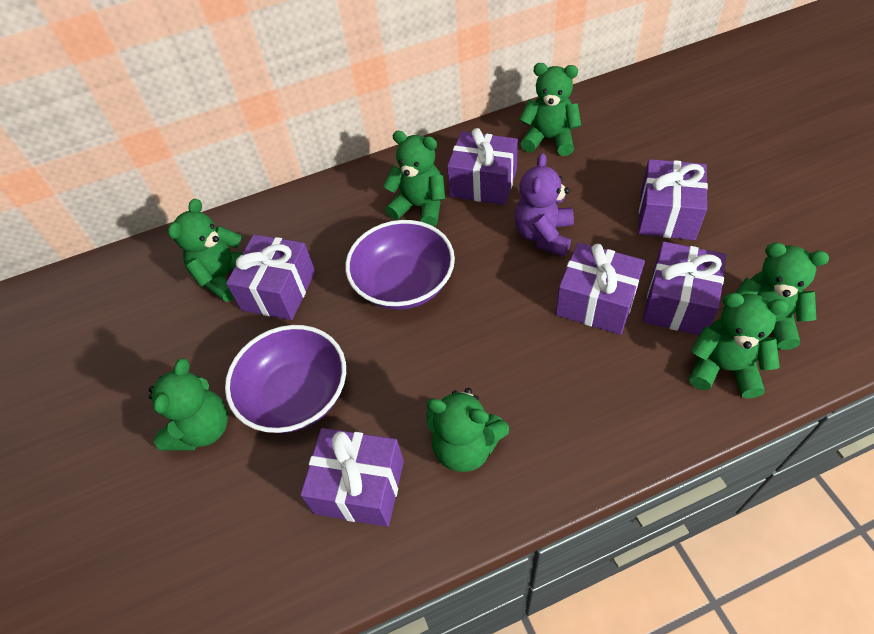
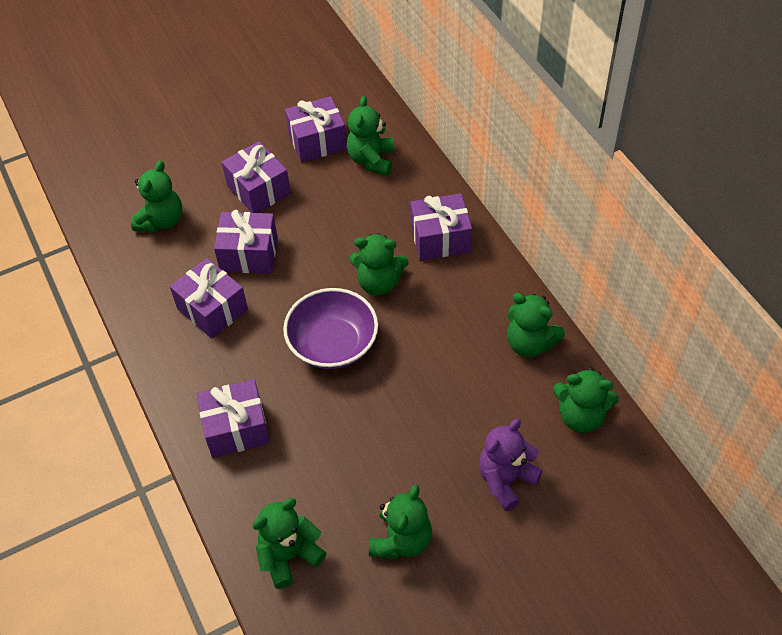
purple bowl: [225,325,346,433] [345,220,455,310] = 2 -> [283,288,378,369] = 1

